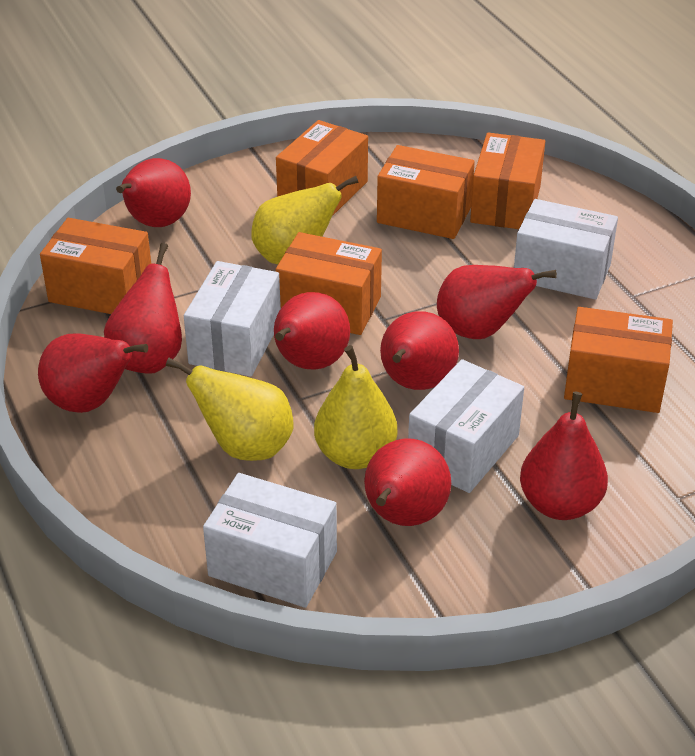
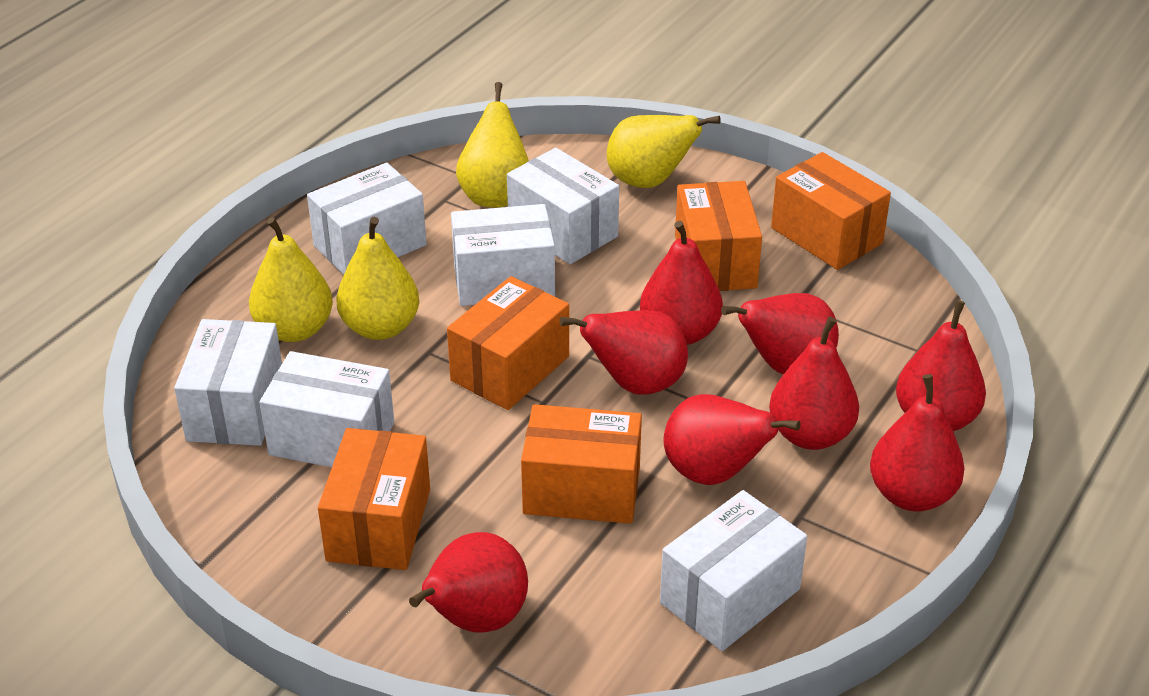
orange box: [40,218,151,314] [276,120,368,216] [276,232,382,335] [377,145,475,239] [470,132,545,229] [564,307,673,413] = 6 -> [318,428,430,570] [447,276,569,410] [521,404,642,524] [675,181,762,291] [771,152,891,270] = 5
white box: [184,261,281,377] [203,473,337,608] [408,359,524,493] [514,199,618,300] = 4 -> [174,319,282,446] [259,351,394,467] [307,163,427,275] [451,204,555,306] [507,148,619,264] [660,490,807,651] = 6
yellow pear: [166,358,293,461] [251,176,359,264] [314,345,397,469] = 3 -> [249,217,333,342] [336,217,419,340] [456,82,529,208] [607,115,721,188] = 4

